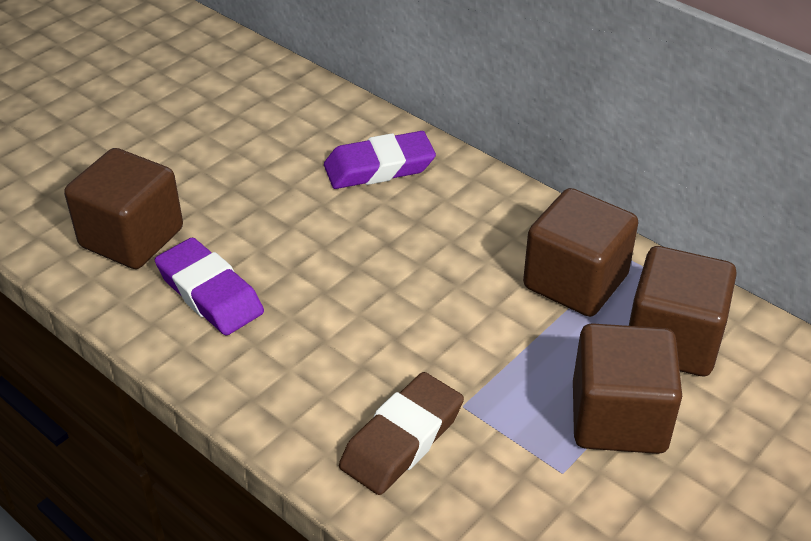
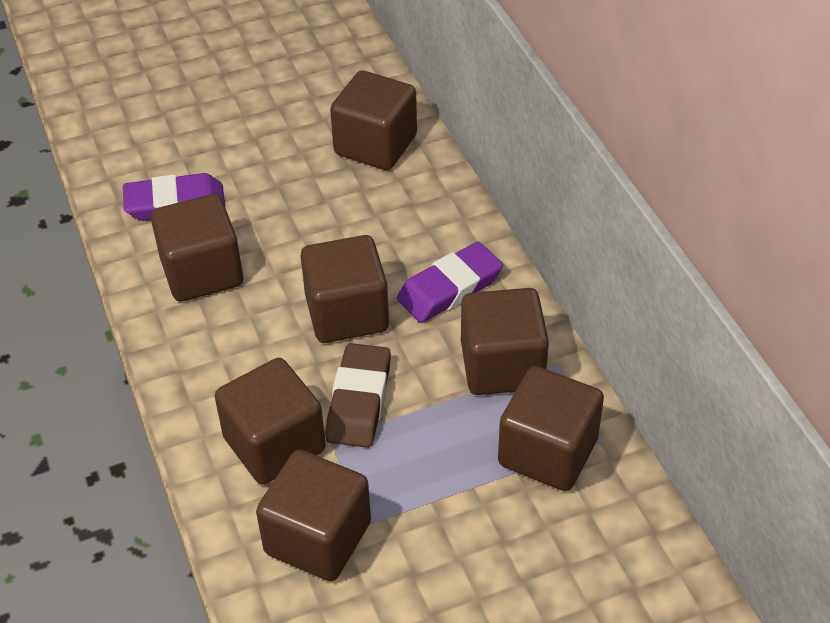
brown cube: [64,148,183,269] [523,188,638,317] [573,323,682,454] [629,246,737,376] = 4 -> [151,194,243,302] [214,358,326,484] [256,450,371,581] [301,235,389,343] [330,71,417,170] [461,288,549,395] [498,366,604,491] = 7

